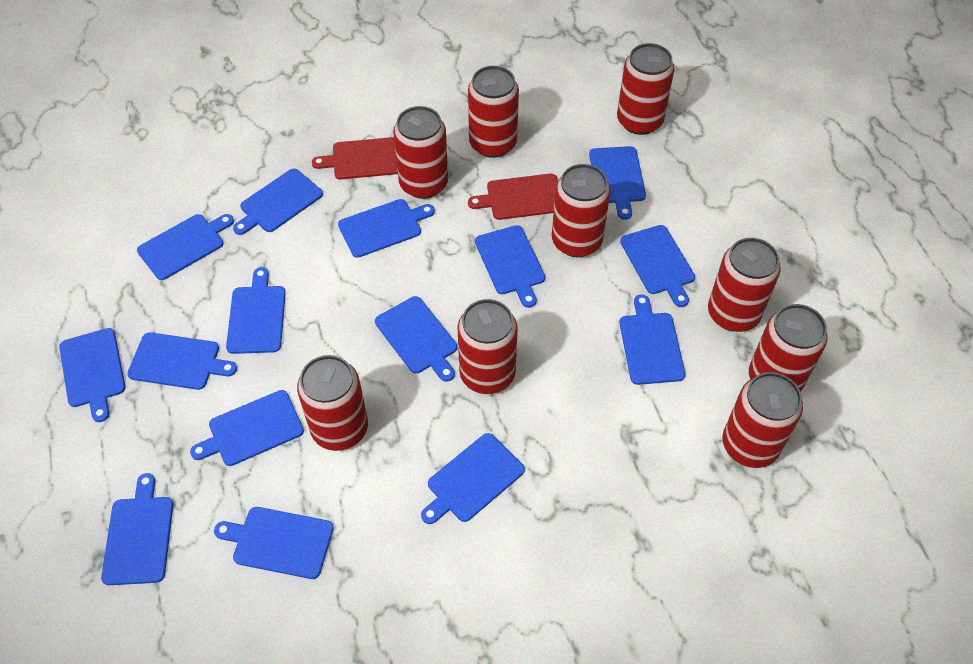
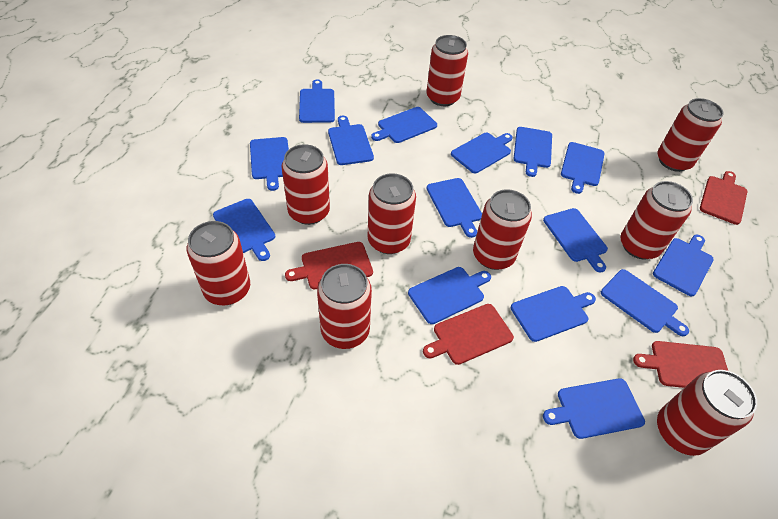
red cutting board: [312,137,398,179] [468,173,558,220] = 2 -> [285,242,373,289] [423,304,514,365] [633,341,728,388] [700,171,747,225] = 4

